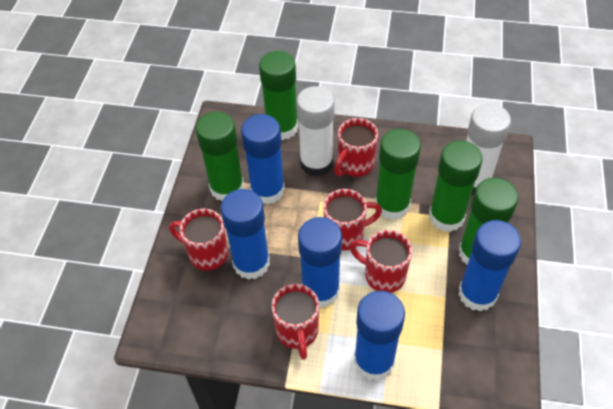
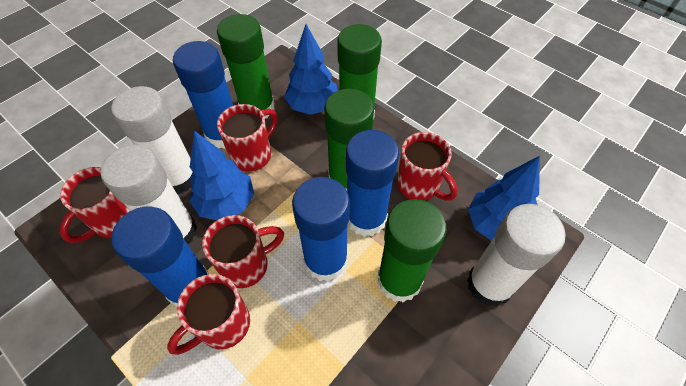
blue glue stick: [220,189,270,280] [241,114,285,205] [298,217,342,308] [354,291,405,381] [458,220,521,311] = 5 -> [112,206,209,307] [173,41,233,149] [292,177,350,282] [346,130,399,237] = 4
blue tree: none = 0 -> [189,131,254,220] [284,24,338,115] [468,156,540,241] = 3
green glue stick: [196,112,244,201] [259,51,298,140] [375,129,421,220] [429,141,483,232] [458,178,518,265] = 5 -> [217,14,275,119] [324,88,374,190] [337,24,382,119] [377,199,447,303] = 4
white glue stick: [297,86,335,177] [466,104,511,195] = 2 -> [100,145,197,244] [111,86,193,194] [467,204,565,307] = 3

